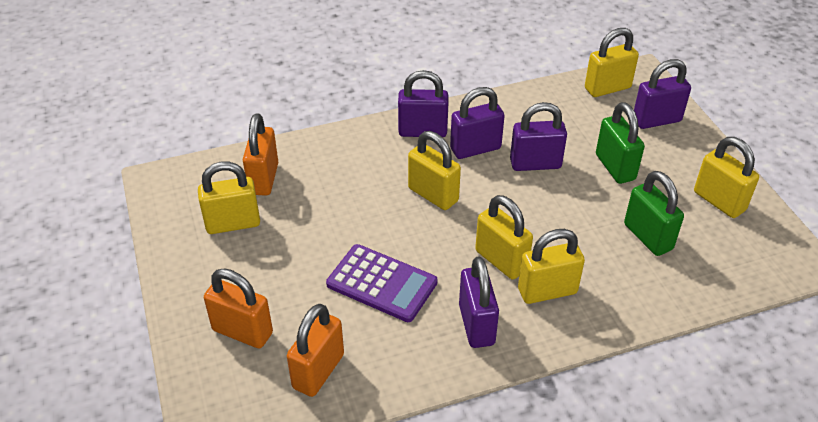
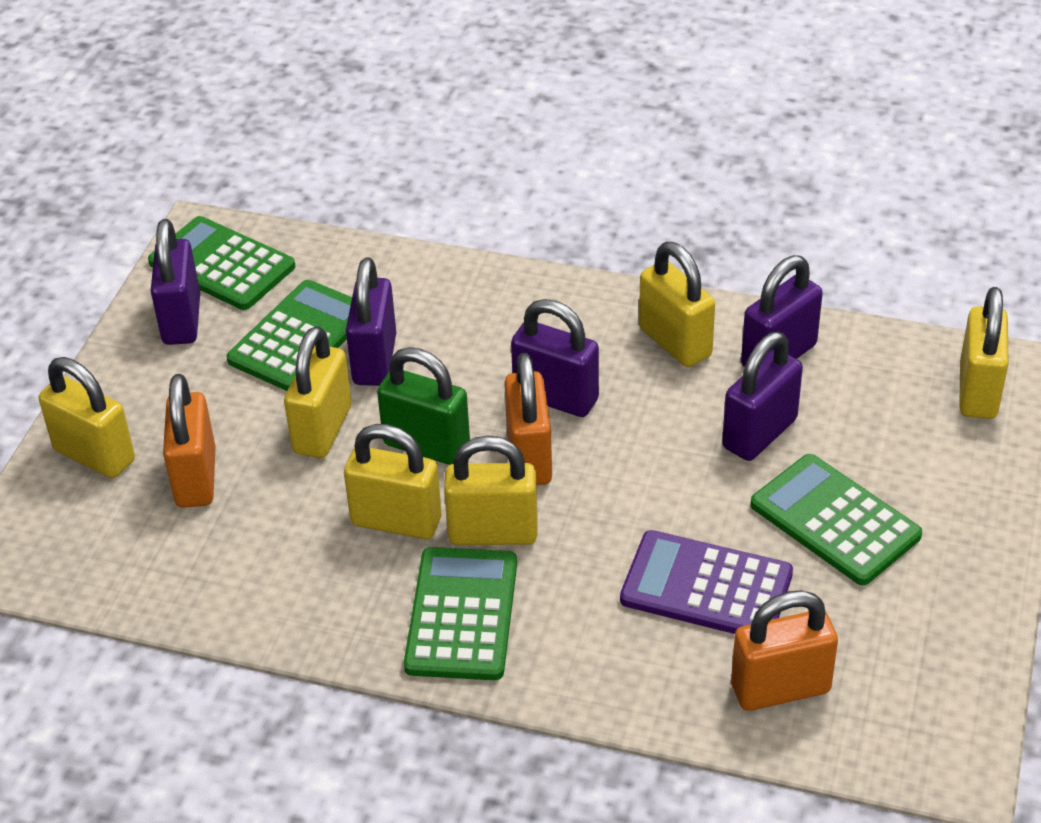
green calculator: none = 0 -> [148,216,295,310] [226,280,352,391] [404,547,517,680] [750,454,922,585] = 4
green padlock: [596,102,645,184] [624,171,684,256] = 2 -> [377,347,470,465] = 1

